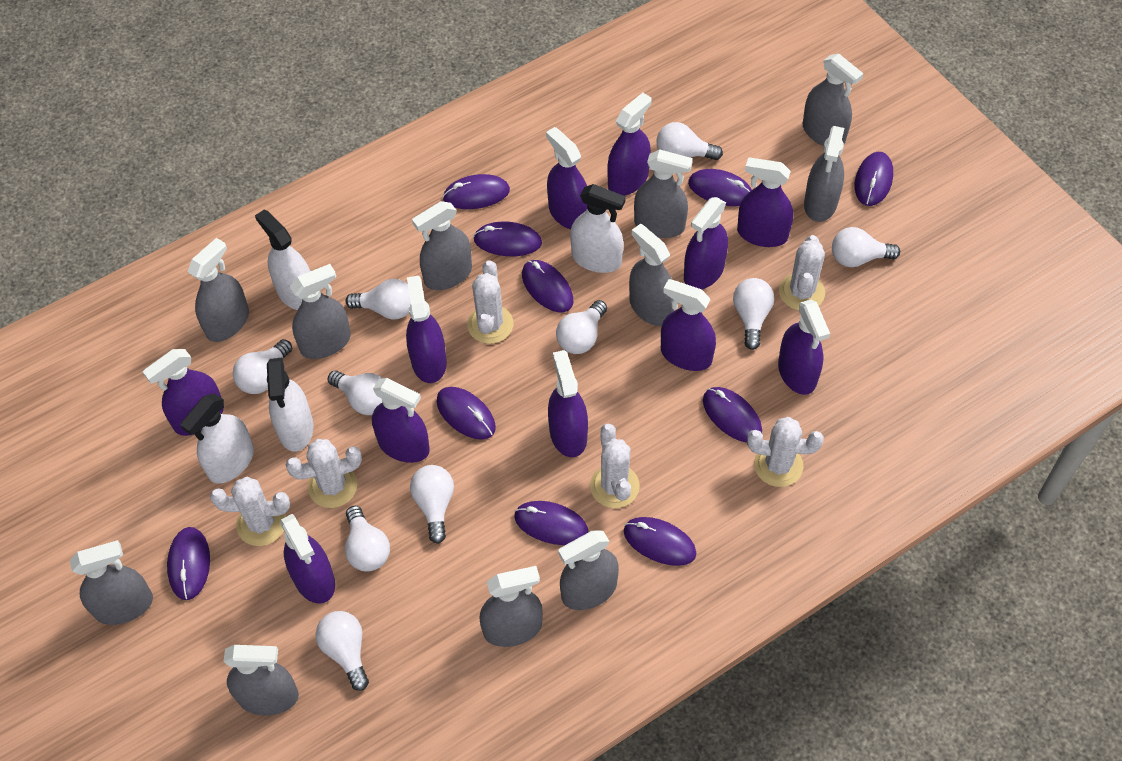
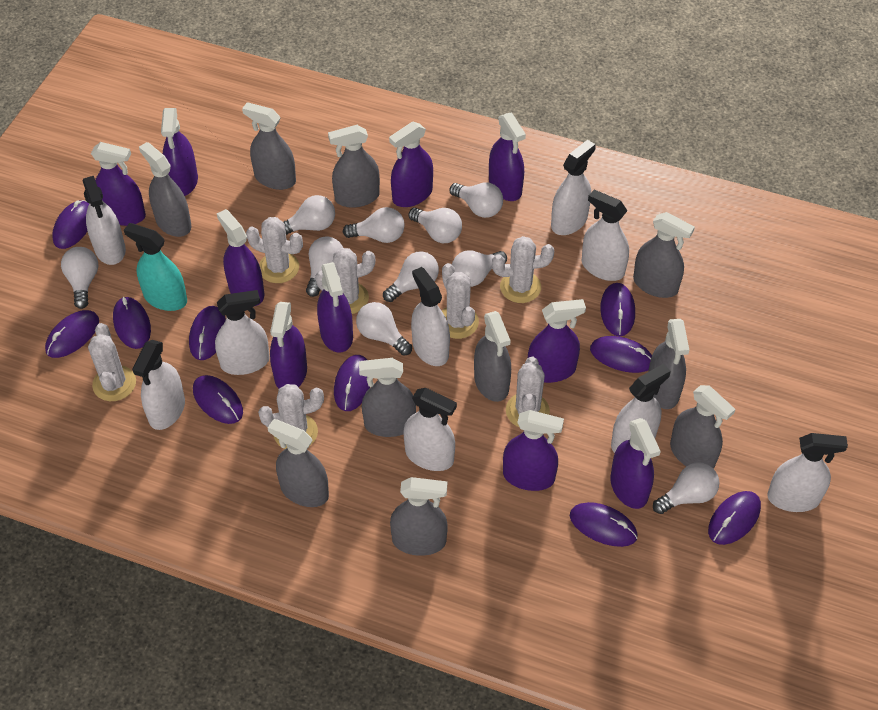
grey spray bottle: [70,540,153,625] [188,238,249,342] [223,645,299,716] [290,264,351,359] [412,201,472,290] [480,566,543,647] [558,531,619,610] [629,224,674,326] [634,149,693,238] [803,53,864,146] [804,126,844,222] = 11 -> [139,142,191,237] [242,102,296,190] [268,419,329,507] [328,125,380,208] [359,358,416,437] [390,477,448,556] [474,311,511,402] [633,212,695,298] [648,319,689,409] [670,385,736,469] = 10
purple spray bottle: [142,349,224,436] [280,513,335,604] [372,378,430,463] [406,276,447,383] [546,127,587,229] [548,350,588,457] [607,93,652,196] [661,279,716,371] [684,197,728,289] [737,157,793,247] [778,299,830,395] = 11 -> [91,142,146,226] [161,108,198,196] [217,209,264,306] [270,302,307,389] [317,262,353,353] [389,122,433,207] [489,112,526,201] [503,410,564,491] [528,299,586,383] [610,418,661,509] = 10
turquoise spray bottle: none = 0 -> [124,223,187,311] = 1
white cactus: [210,477,290,546] [285,439,362,508] [467,260,514,344] [590,423,640,508] [747,417,824,487] [779,235,825,311] = 6 -> [88,323,136,401] [246,217,303,283] [258,384,324,449] [315,248,375,314] [442,263,479,339] [492,236,554,303] [506,356,550,428] = 7
white spray bottle: [180,393,254,484] [255,210,310,310] [267,358,313,452] [570,184,626,273] = 4 -> [82,176,126,265] [132,340,185,430] [215,290,270,375] [404,388,457,471] [411,267,450,366] [551,140,595,235] [582,190,629,281] [611,364,670,453] [767,433,848,512] = 9

